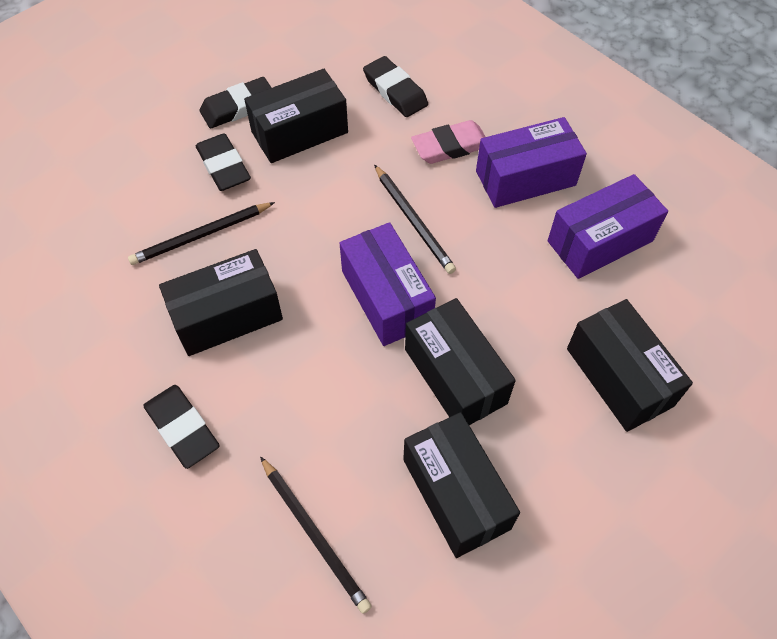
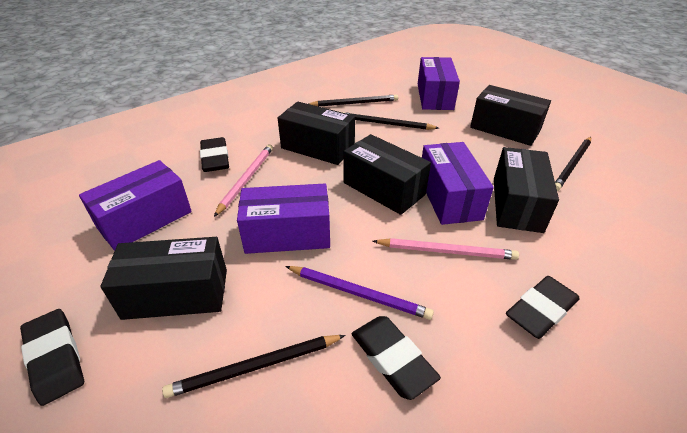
black pencil: [128,202,275,265] [260,456,372,614] [374,165,456,274] = 3 -> [162,335,346,398] [309,94,398,107] [342,112,439,130] [555,137,591,191] = 4
pink eraser: [411,120,486,164] = 1 -> none = 0
pink pencil: none = 0 -> [214,144,273,217] [373,238,519,260] = 2
purple box: [340,222,436,346] [476,117,587,208] [548,174,668,279] = 3 -> [79,160,192,251] [237,184,330,254] [418,57,460,110] [422,142,494,225] = 4
purple pencil: none = 0 -> [285,266,434,320] = 1

